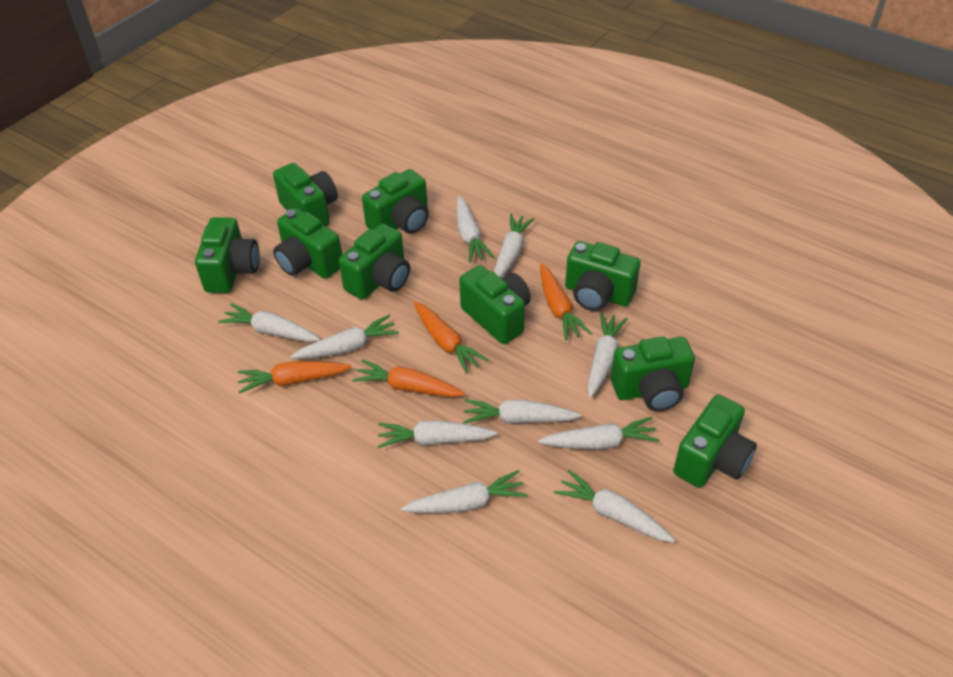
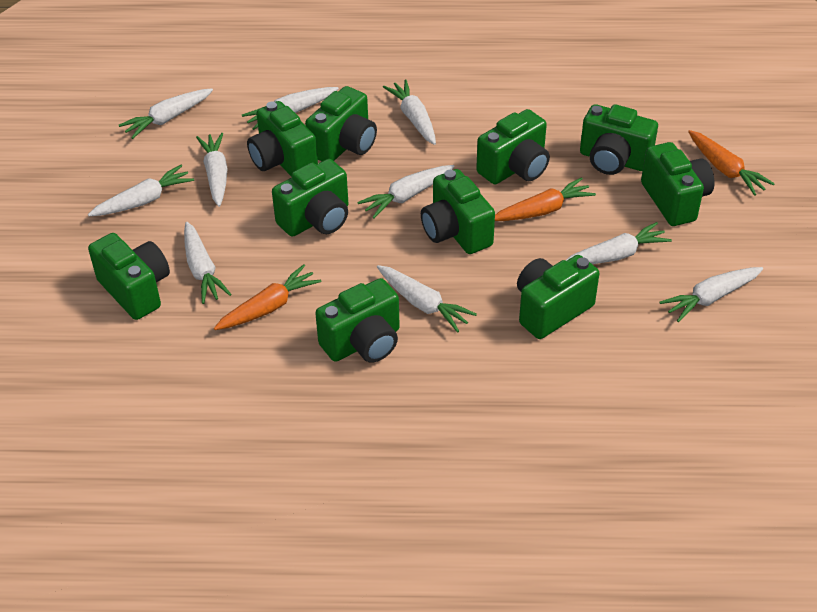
green camera: [195,217,260,293] [273,163,338,226] [273,208,342,279] [339,223,410,300] [362,169,429,234] [459,265,531,344] [565,241,641,311] [611,336,695,411] [673,394,757,488] = 9 -> [88,233,170,320] [247,101,318,177] [272,159,348,237] [305,86,377,161] [315,278,400,363] [421,169,495,254] [476,109,550,184] [517,255,599,339] [580,104,658,175] [641,142,715,226] = 10
orange carrot: [238,361,351,394] [352,359,465,397] [414,302,489,374] [540,264,591,341] = 4 -> [214,264,322,330] [495,177,596,221] [688,130,775,196] = 3

